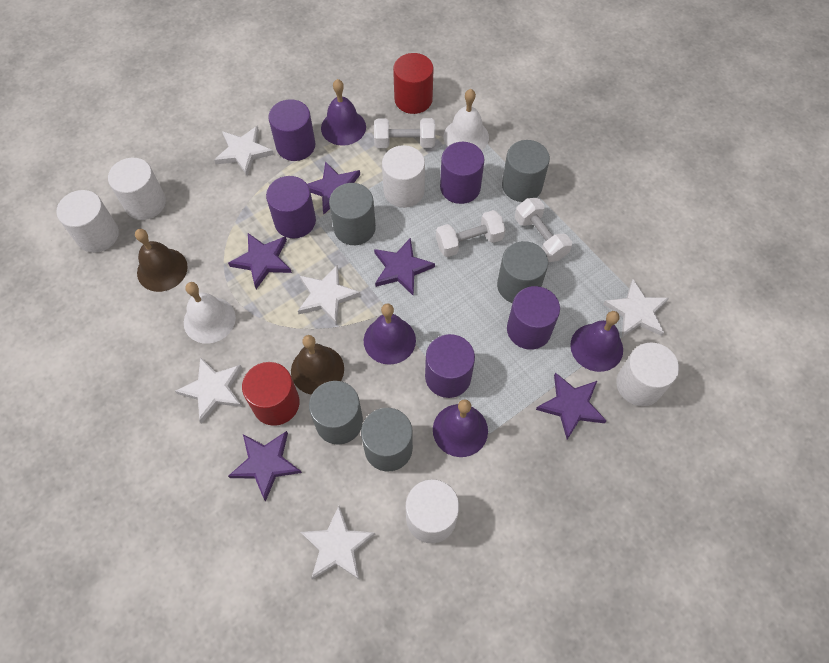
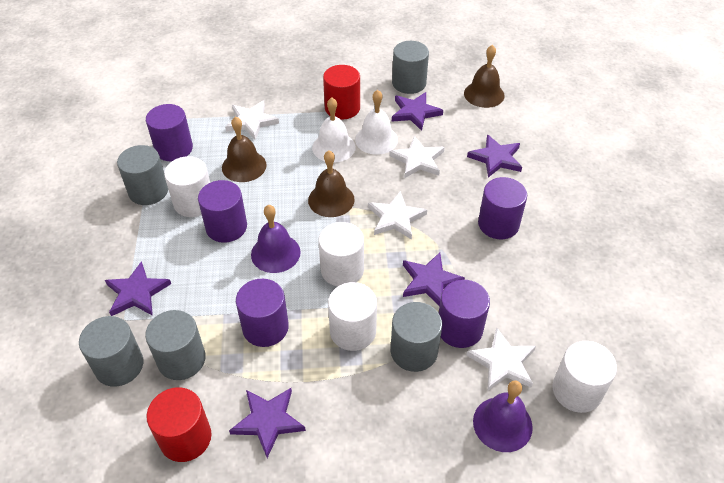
brown bell: [135,229,188,292] [291,335,344,395] = 2 -> [222,116,267,182] [308,151,355,217] [464,45,505,108] = 3
purple bell: [321,79,366,146] [364,303,416,365] [433,400,488,457] [570,311,623,372] = 4 -> [251,205,301,273] [473,380,533,452] = 2
white cylinder: [56,190,119,253] [108,158,166,220] [382,145,425,208] [406,479,459,543] [616,343,679,406] = 5 -> [164,156,210,217] [318,222,364,286] [328,282,377,351] [553,341,617,413] = 4
white dumbbell: [374,118,435,148] [436,210,506,257] [515,198,572,262] = 3 -> none = 0
white star: [175,357,242,424] [214,126,274,176] [298,265,361,325] [300,506,375,579] [603,279,669,337] = 5 -> [225,101,279,140] [368,191,427,240] [389,136,445,178] [466,327,536,390] = 4

